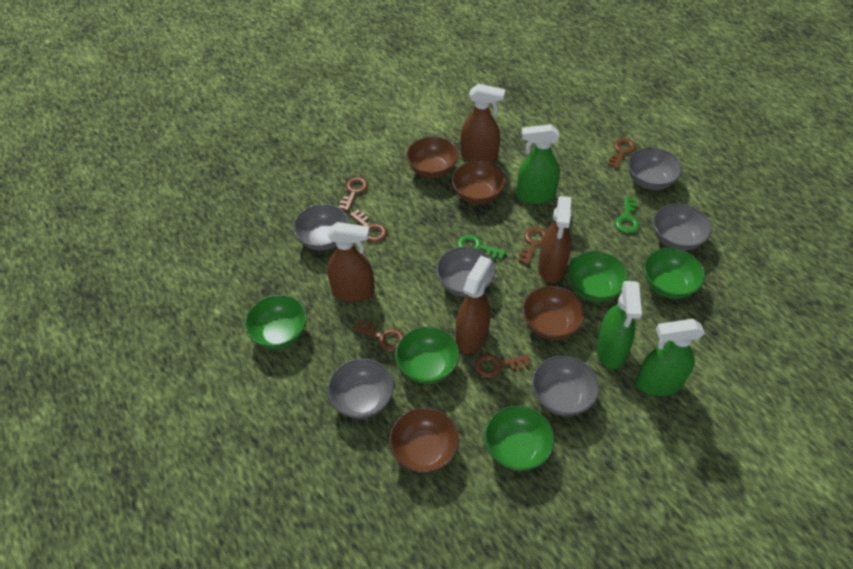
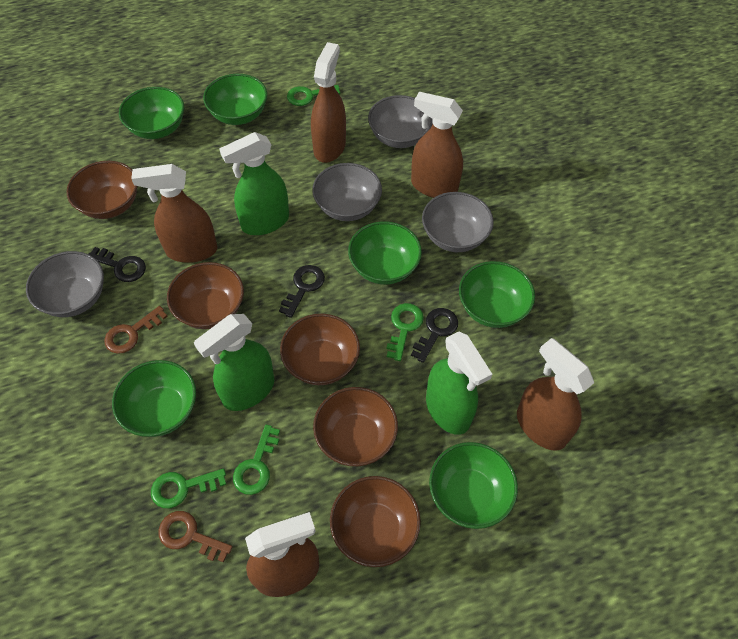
black key: none = 0 -> [88,247,146,282] [279,265,325,318] [411,308,458,363] = 3
brown bowl: [389,407,459,473] [406,137,459,178] [452,161,506,204] [522,286,585,340] = 4 -> [66,161,138,219] [167,262,244,329] [280,313,360,385] [313,387,398,466] [330,476,421,567] = 5
brown key: [339,177,368,211] [350,209,387,242] [354,320,404,351] [474,354,530,378] [519,227,546,265] [608,138,636,169] = 6 -> [104,306,168,354] [158,511,233,563] = 2
brown spray bottle: [327,222,375,302] [456,256,491,354] [461,84,505,163] [538,196,572,283] = 4 -> [131,164,217,263] [245,512,319,597] [311,42,346,163] [411,92,463,198] [517,338,594,451] = 5
green bowl: [244,295,307,349] [395,327,459,384] [484,405,555,471] [567,251,628,302] [644,248,705,299] = 5 -> [112,360,196,437] [119,87,184,139] [203,74,267,125] [348,221,422,285] [429,442,518,529] [459,261,535,328] = 6
green key: [457,234,506,260] [615,197,639,233] = 2 -> [151,468,226,508] [233,425,280,495] [287,85,340,106] [386,303,424,361] = 4
grey bowl: [293,204,349,251] [327,358,394,419] [436,247,496,297] [532,356,599,416] [628,147,682,190] [653,204,712,251] = 6 -> [26,251,104,317] [312,163,382,221] [368,95,433,148] [422,192,494,252] = 4

